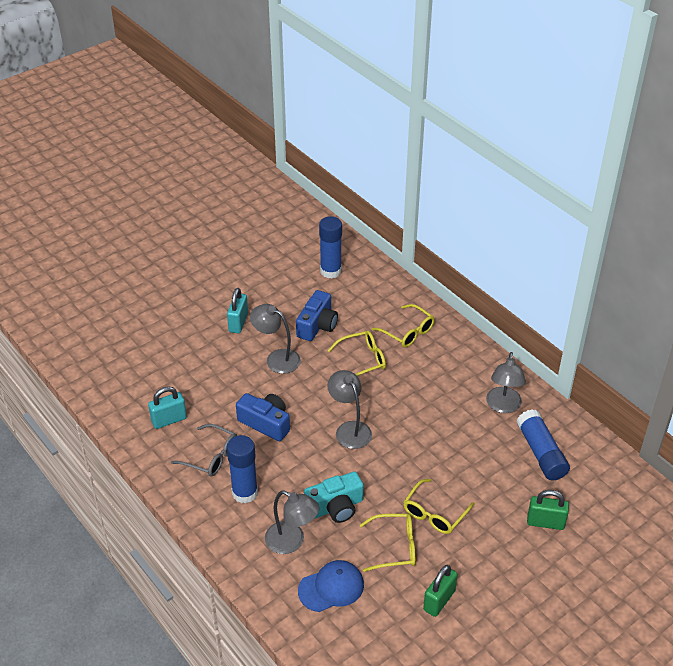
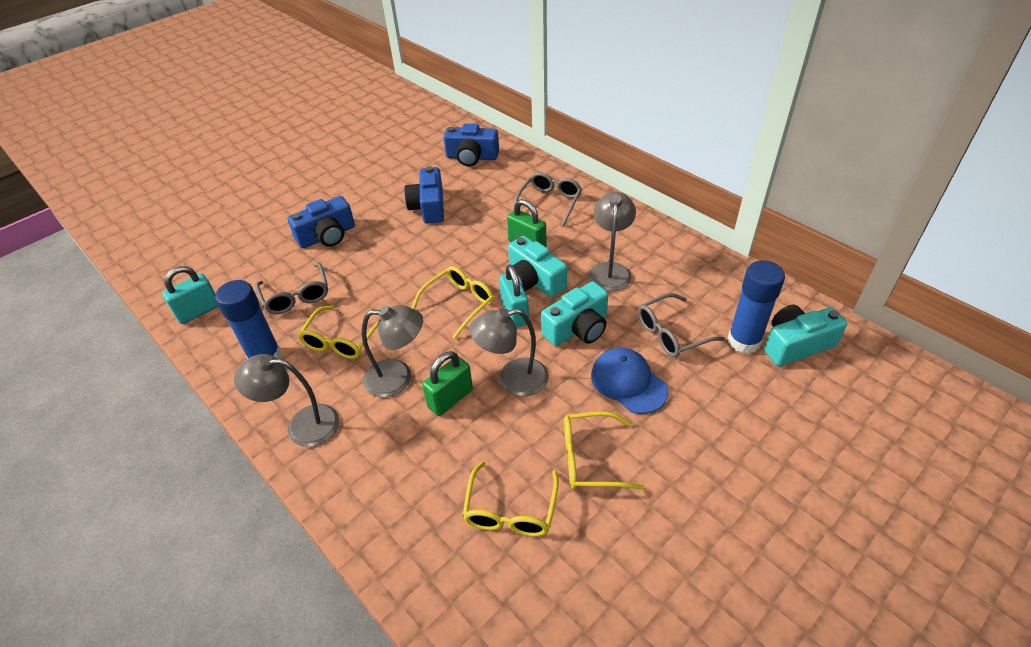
blue camera: [236,393,290,441] [296,290,338,341] = 2 -> [287,196,355,248] [404,166,444,224] [444,124,499,167] = 3
blue glue stick: [227,435,258,504] [319,216,342,278] [516,409,570,481] = 3 -> [215,280,282,359] [728,260,785,353] = 2
grey glasses: [171,424,237,477] = 1 -> [255,263,328,314] [514,172,582,227] [638,293,725,357] = 3
turquoise camera: [304,471,364,523] = 1 -> [508,236,567,297] [541,281,608,346] [764,304,847,366] = 3

